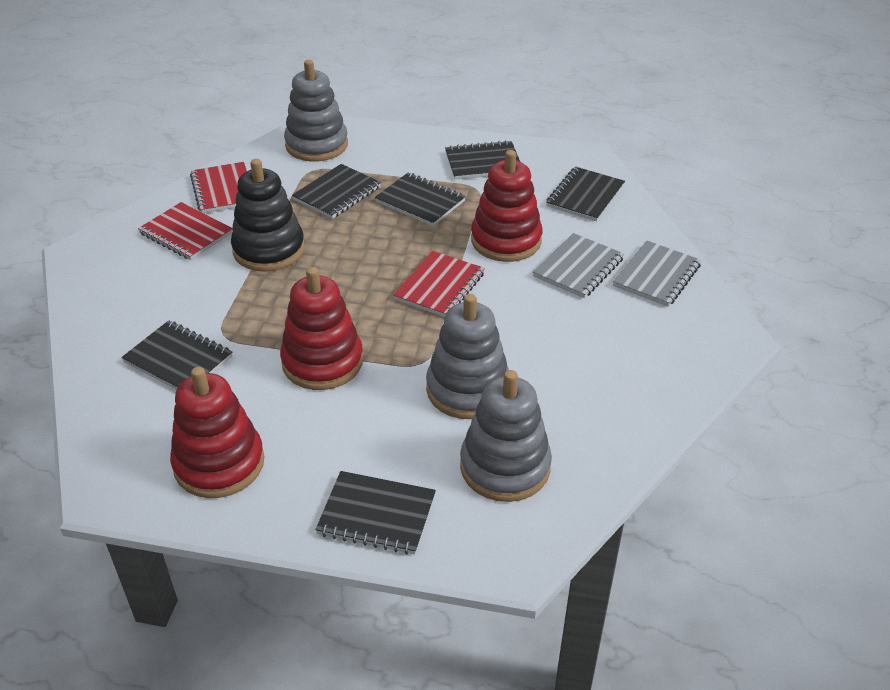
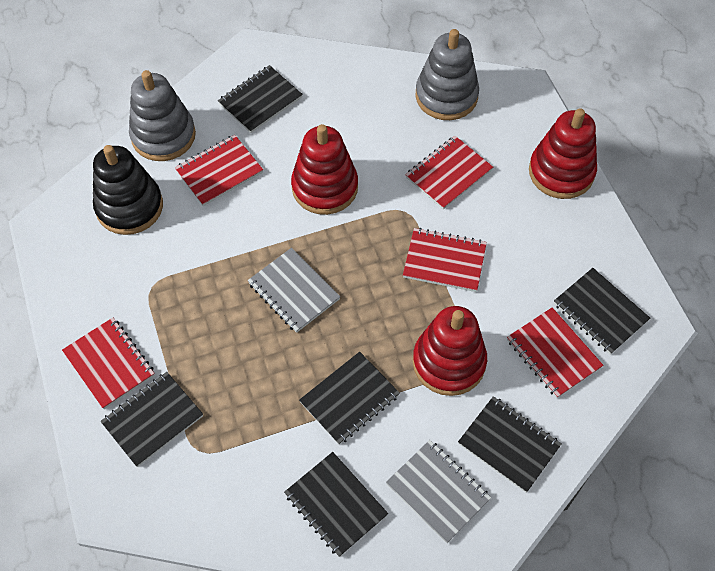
grey stacking toy: [284,60,348,162] [426,294,509,419] [460,370,552,502] = 3 -> [129,70,196,161] [416,29,479,120] = 2
red notebook: [138,202,233,260] [190,162,247,213] [393,251,485,317] = 3 -> [62,318,155,409] [175,135,263,206] [403,228,487,292] [405,136,493,210] [507,307,603,398] = 5

